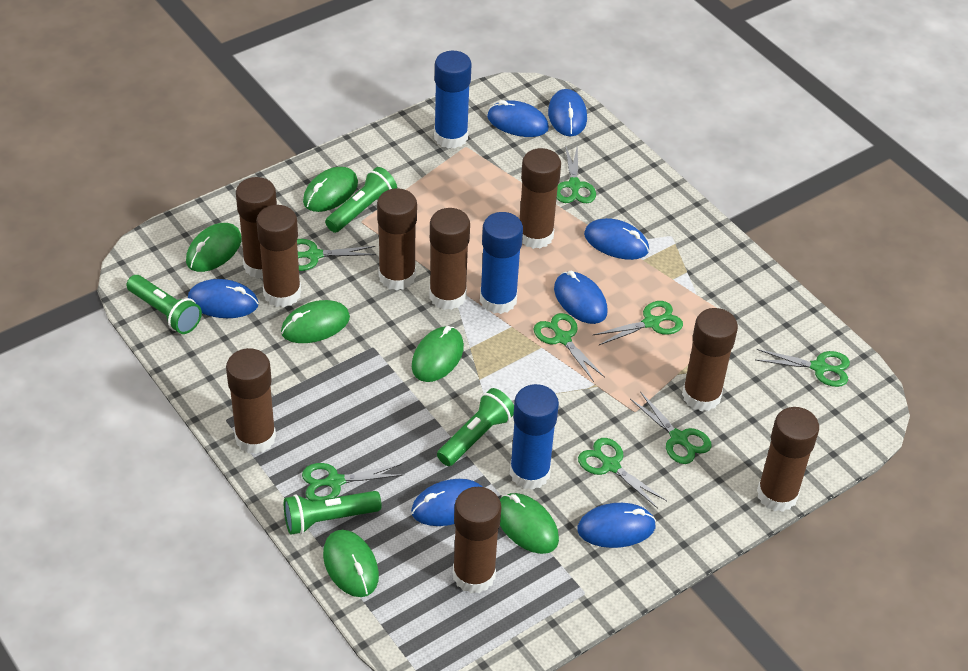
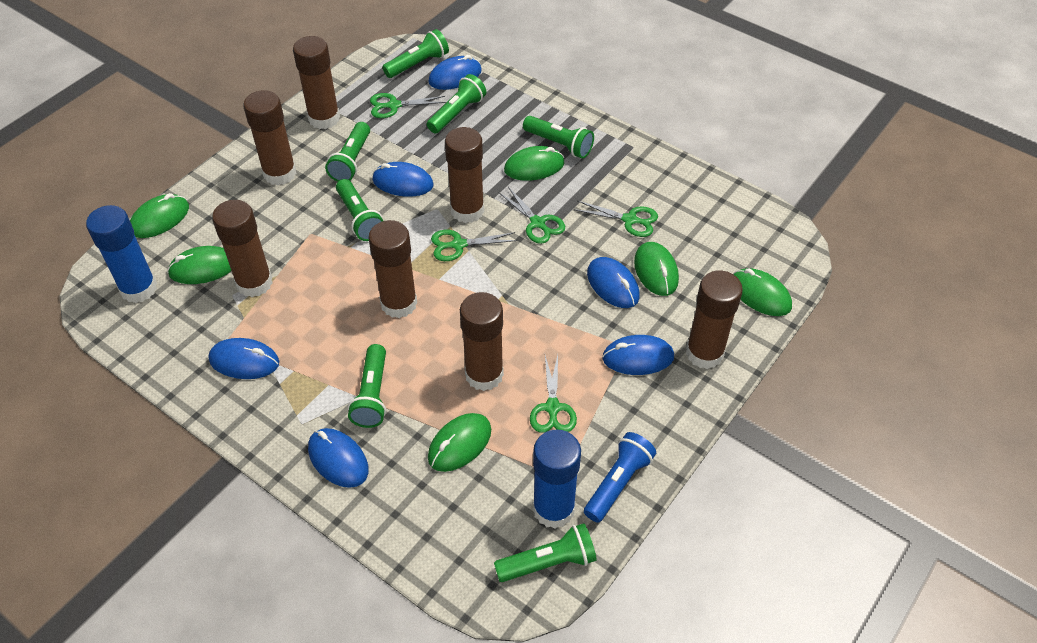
blue flashlight: none = 0 -> [584,432,656,523] = 1
blue glue stick: [434,51,472,149] [480,212,523,314] [510,384,559,490] = 3 -> [86,205,157,303] [533,430,581,529] = 2
blue mouse: [188,279,258,318] [411,479,482,526] [487,100,549,137] [548,89,587,136] [554,271,608,324] [577,503,656,548] [584,218,649,260] = 7 -> [209,338,279,379] [308,428,369,488] [372,162,434,197] [428,55,482,90] [587,257,640,308] [602,335,674,375] = 6
brown glue stick: [226,348,276,454] [236,177,277,279] [256,205,301,307] [377,188,417,290] [429,208,470,310] [453,487,501,593] [520,148,561,249] [682,308,738,411] [757,407,819,512] = 9 -> [212,200,273,297] [243,90,297,185] [293,36,340,129] [368,220,417,318] [445,127,484,223] [460,292,504,391] [686,270,743,369] = 7
green flashlight: [127,275,202,334] [284,491,382,535] [325,167,397,233] [437,388,514,466] = 4 -> [325,122,370,182] [336,179,383,241] [348,344,386,428] [382,29,449,78] [427,74,486,133] [494,523,597,582] [523,116,594,159] = 7
green scissors: [297,239,376,271] [302,463,403,501] [534,313,605,382] [557,144,596,203] [578,438,667,509] [593,301,683,345] [630,391,711,464] [756,349,850,387] = 8 -> [370,93,446,118] [431,230,517,261] [499,187,565,244] [530,355,577,433] [574,201,658,237] = 5

